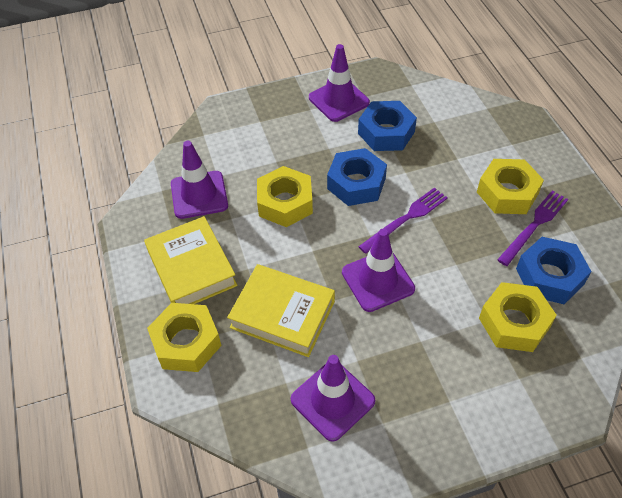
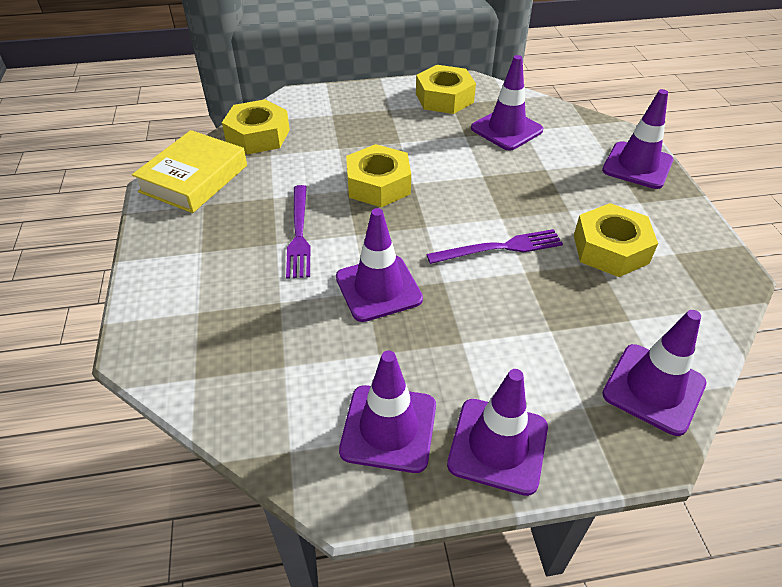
blue nut: [327,148,387,206] [358,101,417,151] [516,237,592,304] = 3 -> none = 0
purple traffic cone: [171,141,228,219] [291,355,375,442] [309,44,370,122] [342,229,415,312] = 4 -> [336,208,423,322] [339,350,436,473] [447,369,548,496] [471,55,543,151] [602,89,673,189] [602,310,706,436] = 6
yellow book: [144,216,238,304] [227,264,335,357] = 2 -> [132,130,247,213] = 1

